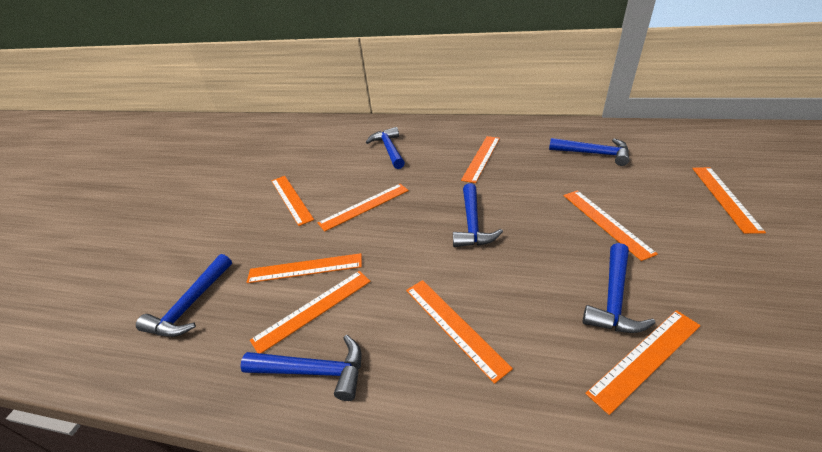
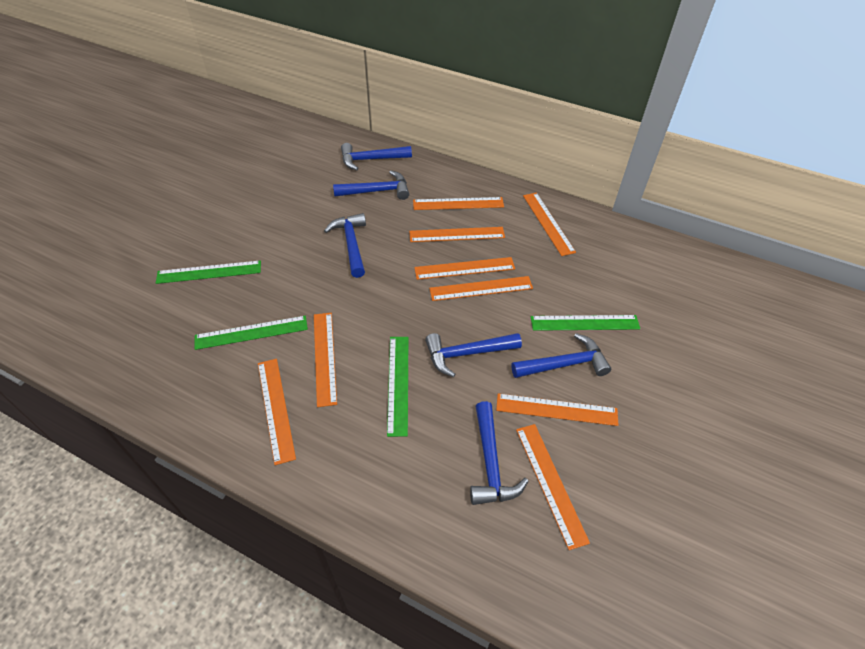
green ruler: none = 0 -> [156,260,261,284] [195,316,308,350] [387,337,408,437] [531,315,640,331] = 4

